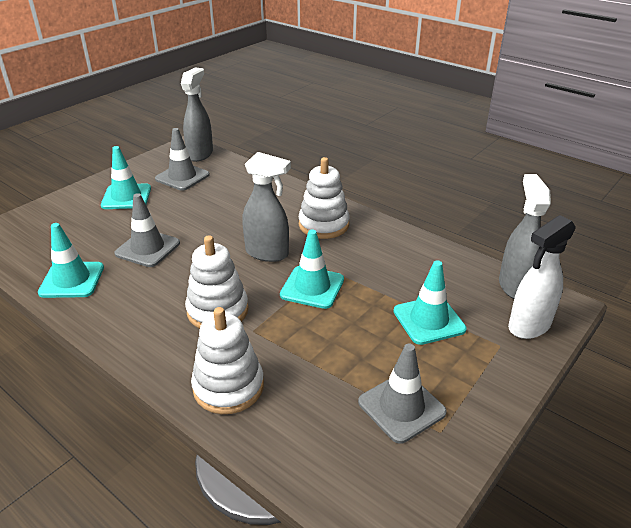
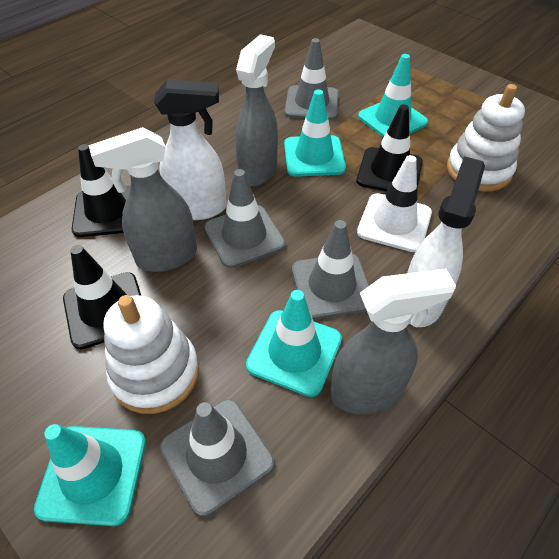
black traffic cone: none = 0 -> [63,245,141,349] [72,144,131,237] [357,104,423,191] = 3
grey traffic cone: [114,193,180,267] [155,128,210,191] [358,343,447,444] = 3 -> [160,399,274,516] [204,169,285,268] [285,38,339,120] [292,220,369,320] = 4
white spray bottle: [508,215,576,339] = 1 -> [154,79,226,220] [407,156,485,327] = 2
white stacking toy: [185,235,249,328] [191,307,264,414] [299,157,350,239] = 3 -> [103,295,199,414] [447,84,525,191] = 2
white traffic cone: none = 0 -> [357,155,432,252] = 1

